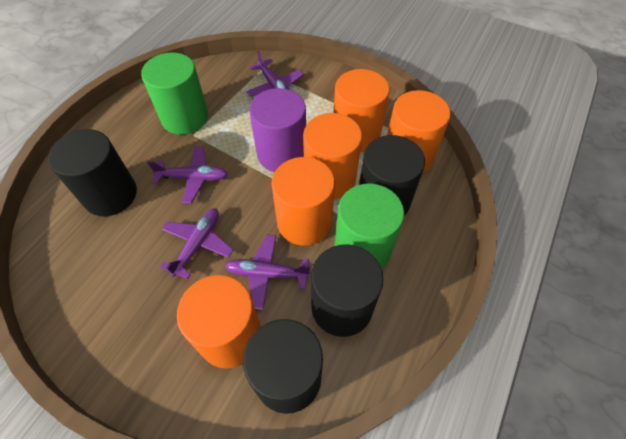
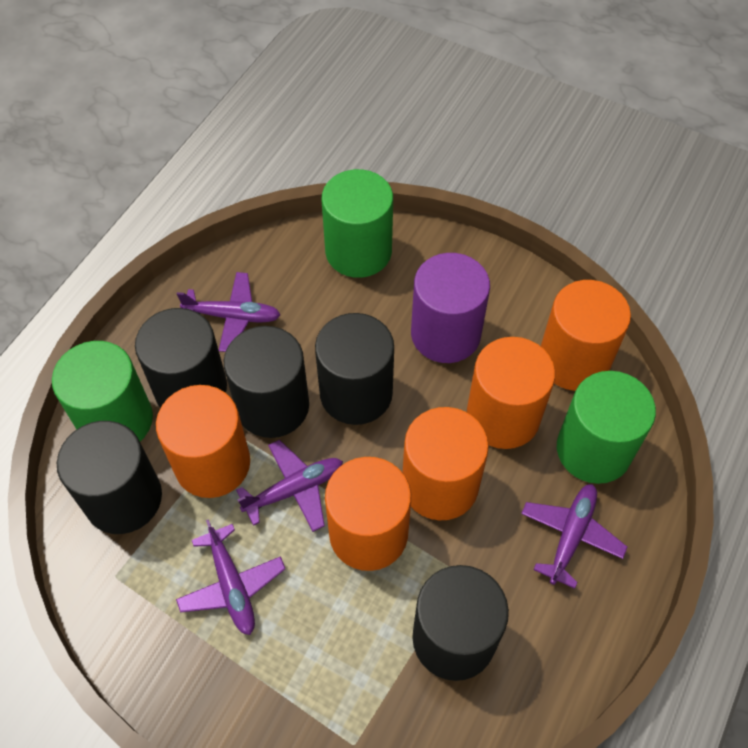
black cylinder: [48,129,137,216] [243,319,323,414] [311,244,384,337] [359,135,425,216] = 4 -> [57,421,162,534] [135,308,227,408] [224,326,309,438] [315,313,394,425] [412,565,509,681] = 5
green cylinder: [141,53,208,135] [335,184,404,268] = 2 -> [52,341,153,441] [321,169,393,278] [557,371,656,484] = 3

